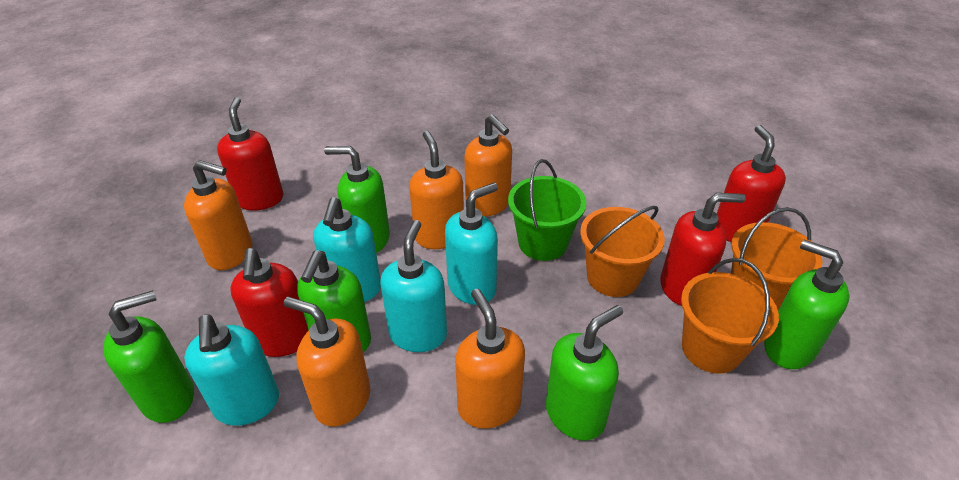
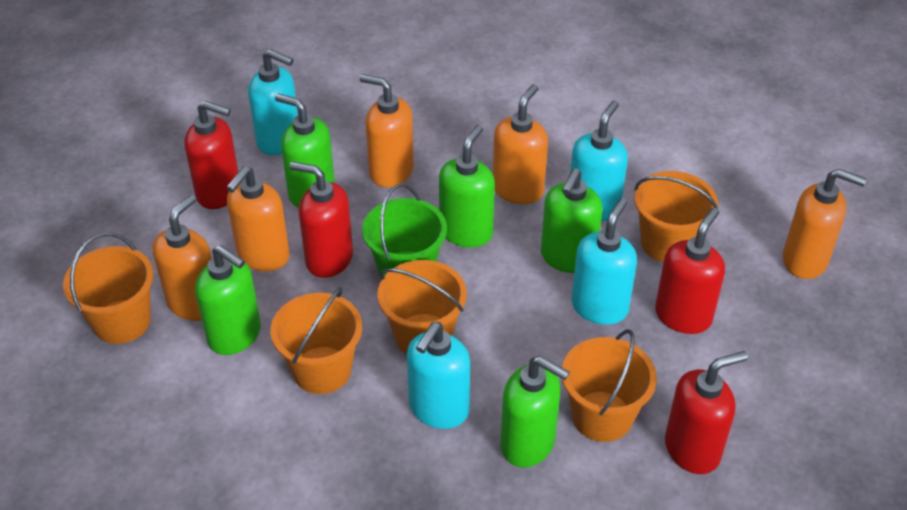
orange bucket: [580,206,665,297] [681,258,779,374] [731,207,823,310] = 3 -> [63,233,153,344] [270,287,362,394] [377,260,467,355] [562,329,657,442] [634,171,718,262] = 5

